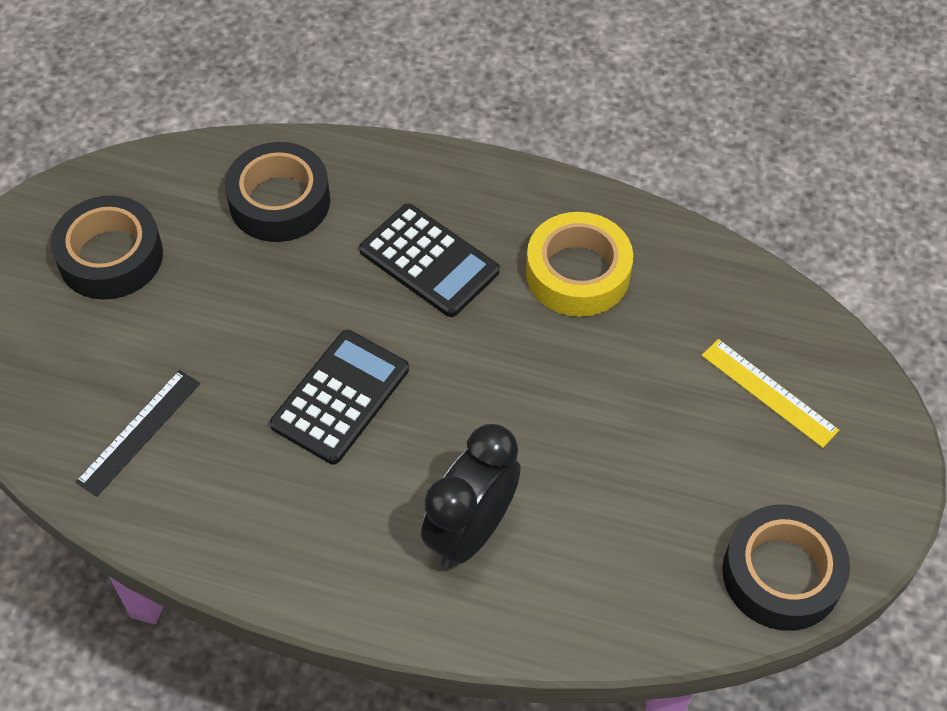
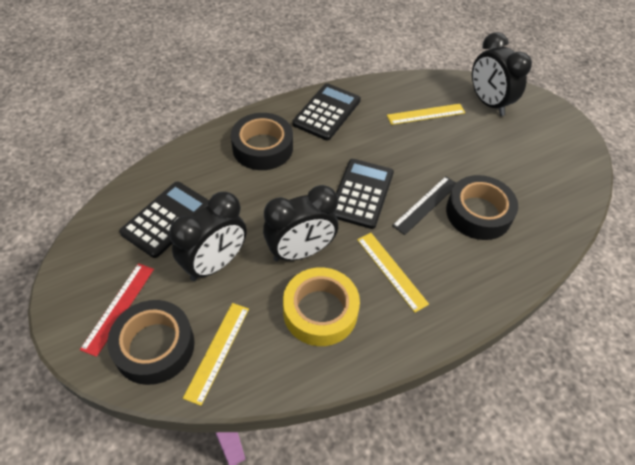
black calculator: [270,330,409,464] [359,203,500,317] = 2 -> [119,182,209,258] [292,83,361,140] [334,159,394,229] = 3
black clock: [421,424,521,568] = 1 -> [169,192,247,281] [263,185,338,261] [472,32,532,116] = 3
red ruler: none = 0 -> [80,263,154,357] = 1
yellow ruler: [701,339,839,448] = 1 -> [183,303,249,406] [357,233,429,313] [387,104,465,125] = 3

